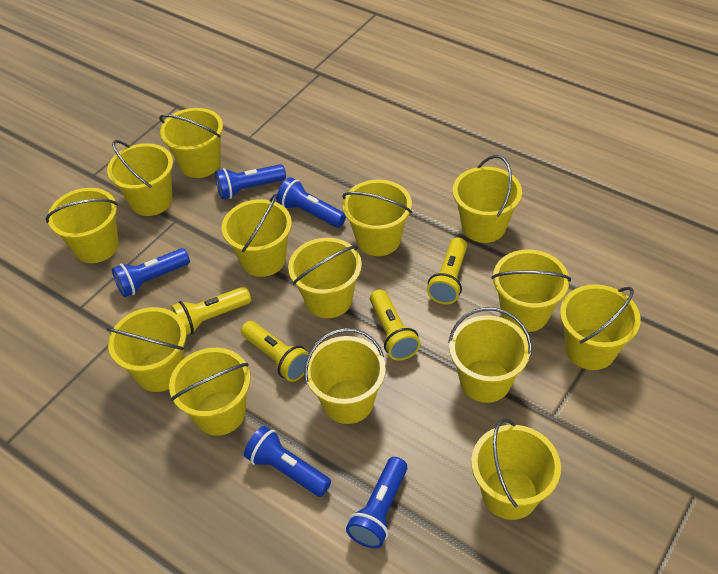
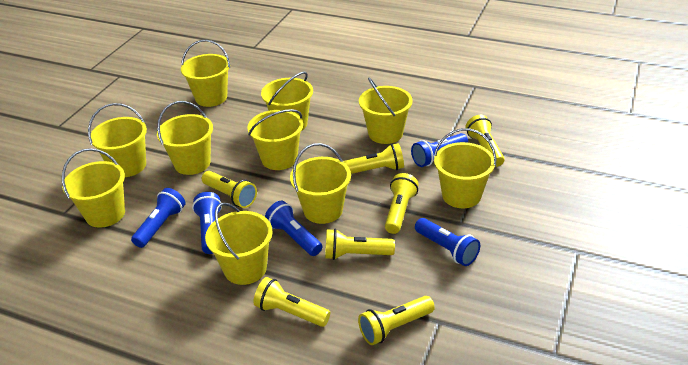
yellow bucket: [46,188,119,263] [106,307,186,392] [107,140,173,216] [159,108,223,178] [169,348,251,436] [222,194,292,277] [288,238,362,318] [304,328,386,424] [342,180,412,256] [448,307,532,403] [453,155,522,243] [471,418,561,520] [492,249,571,332] [560,284,641,370] = 14 -> [62,148,125,228] [88,103,147,177] [157,101,213,175] [181,40,230,107] [205,203,273,285] [247,109,303,170] [261,72,313,130] [290,143,351,224] [359,78,413,144] [434,128,496,208] = 10
yellow flashlight: [171,287,251,335] [241,321,309,382] [370,289,421,361] [427,237,467,304] = 4 -> [202,171,257,208] [253,277,330,327] [325,229,395,260] [343,143,404,174] [358,296,435,345] [385,173,419,234] [466,115,505,167] = 7

